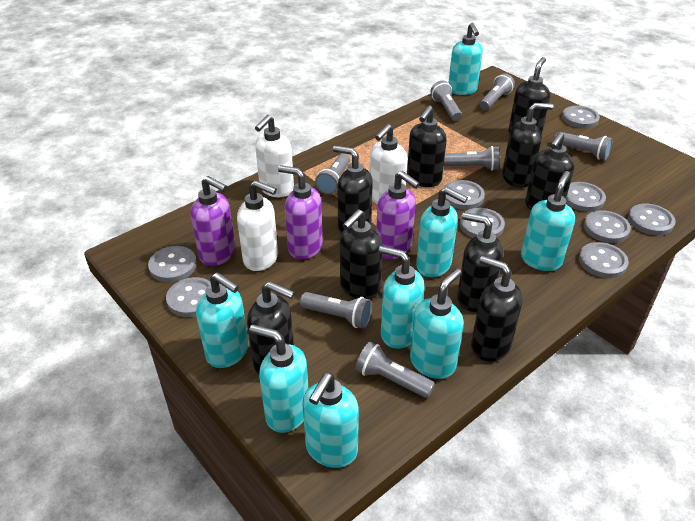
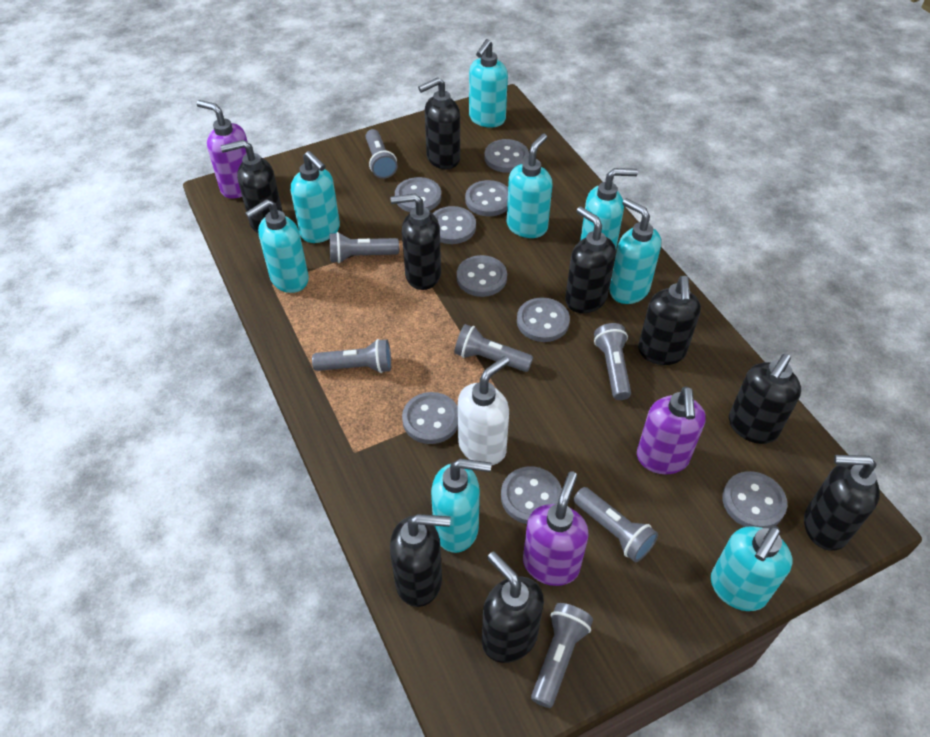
white soap dispenser: [237,180,278,271] [255,115,294,197] [370,124,407,205] = 3 -> [458,356,509,466] = 1

